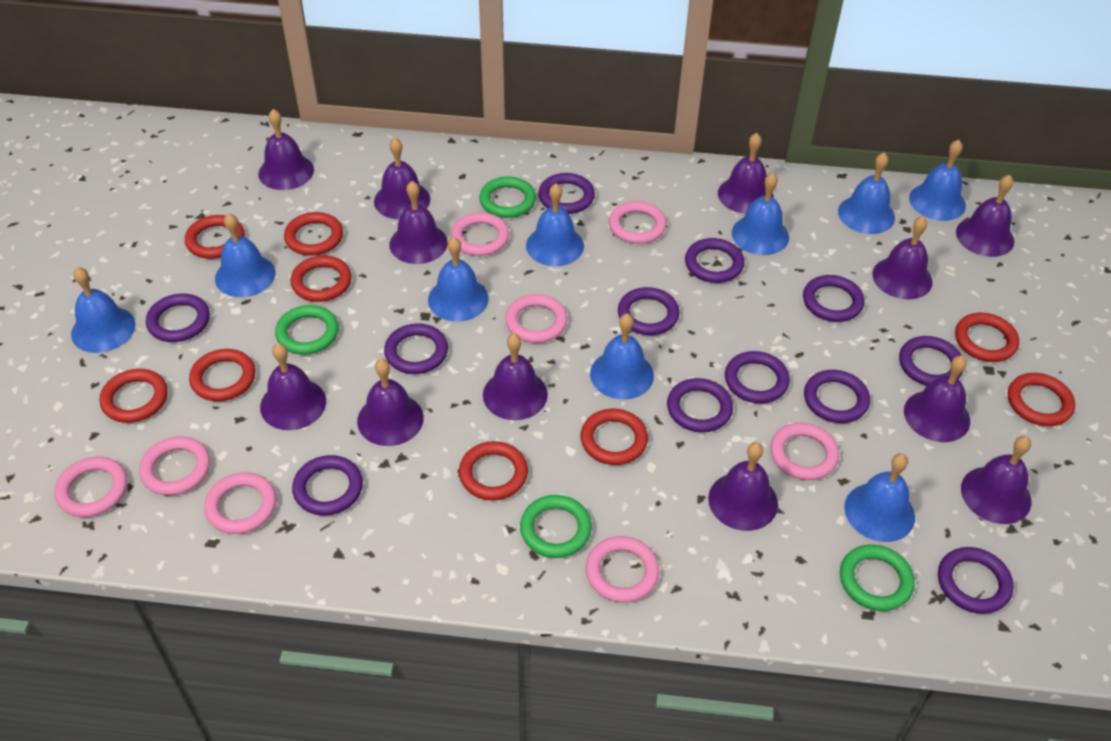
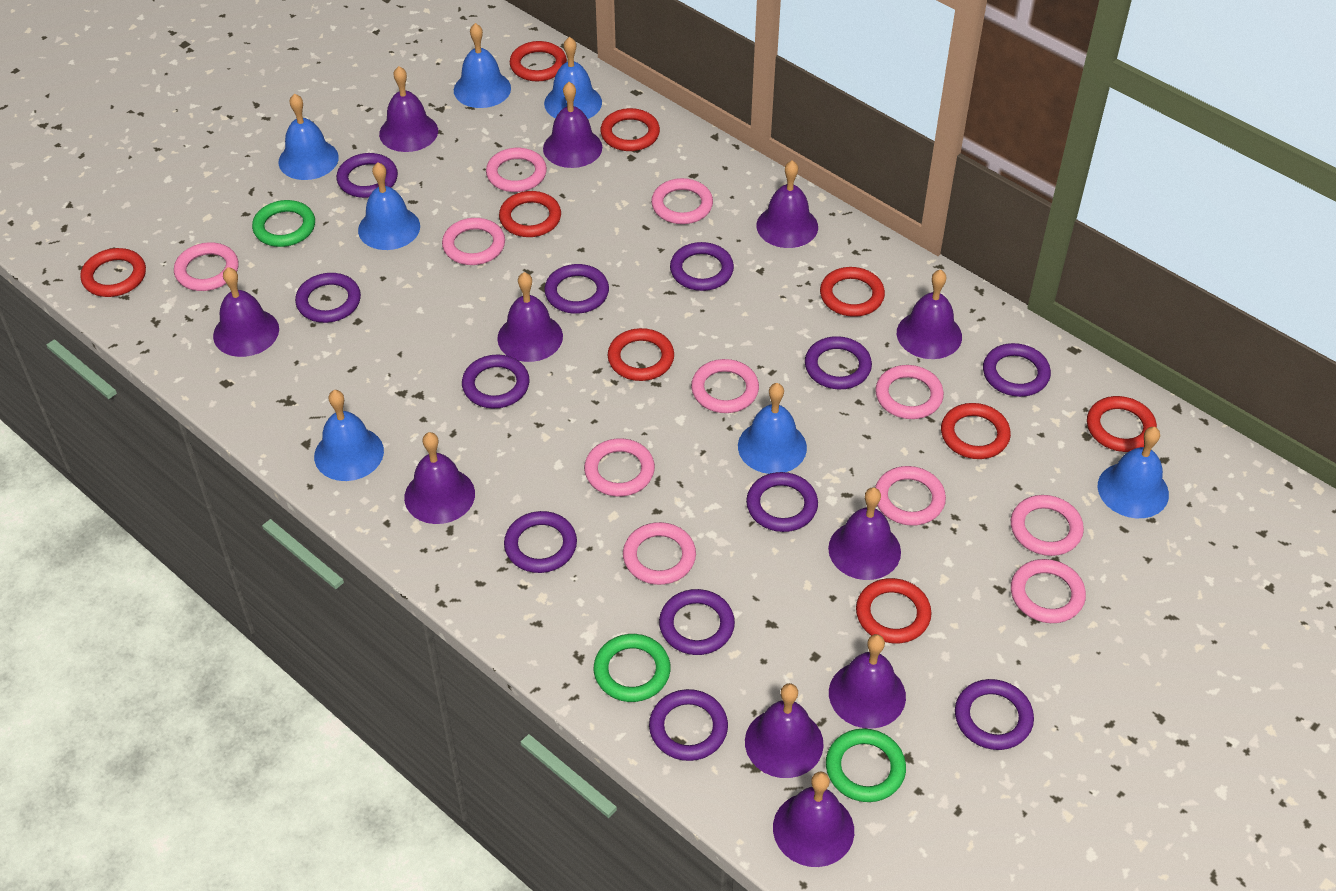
blue bell: [71,267,135,353] [215,213,276,297] [428,237,489,322] [526,183,584,266] [590,313,654,400] [732,173,789,255] [838,152,895,234] [844,453,915,542] [909,140,966,221] = 9 -> [279,93,339,180] [314,390,384,481] [358,162,420,250] [454,23,511,108] [544,37,602,119] [738,383,807,474] [1098,427,1169,518] = 7
green ring: [275,305,339,355] [479,176,536,218] [520,495,592,558] [840,544,915,611] = 4 -> [252,200,315,247] [594,634,671,702] [826,728,906,802] = 3
pink ring: [54,457,128,517] [139,436,210,495] [204,472,276,534] [451,212,509,256] [505,294,568,343] [586,536,659,603] [609,201,667,244] [771,423,839,480] = 8 -> [174,242,238,291] [442,218,505,265] [486,148,547,192] [584,438,655,497] [623,522,696,585] [651,178,713,224] [691,359,759,413] [875,365,944,419] [875,466,946,525] [1011,495,1084,556] [1011,559,1086,623] = 11
purple bell: [258,109,314,190] [260,343,326,430] [357,359,424,446] [374,138,430,219] [389,181,448,264] [483,334,548,420] [708,442,778,531] [718,133,774,214] [872,216,932,299] [904,356,970,442] [956,175,1015,257] [961,436,1031,524] = 12 -> [213,267,279,357] [379,66,438,152] [404,432,475,524] [497,272,563,362] [543,82,602,168] [745,683,824,778] [756,160,818,248] [773,772,854,867] [828,487,901,580] [829,634,906,729] [897,270,962,359] = 11

